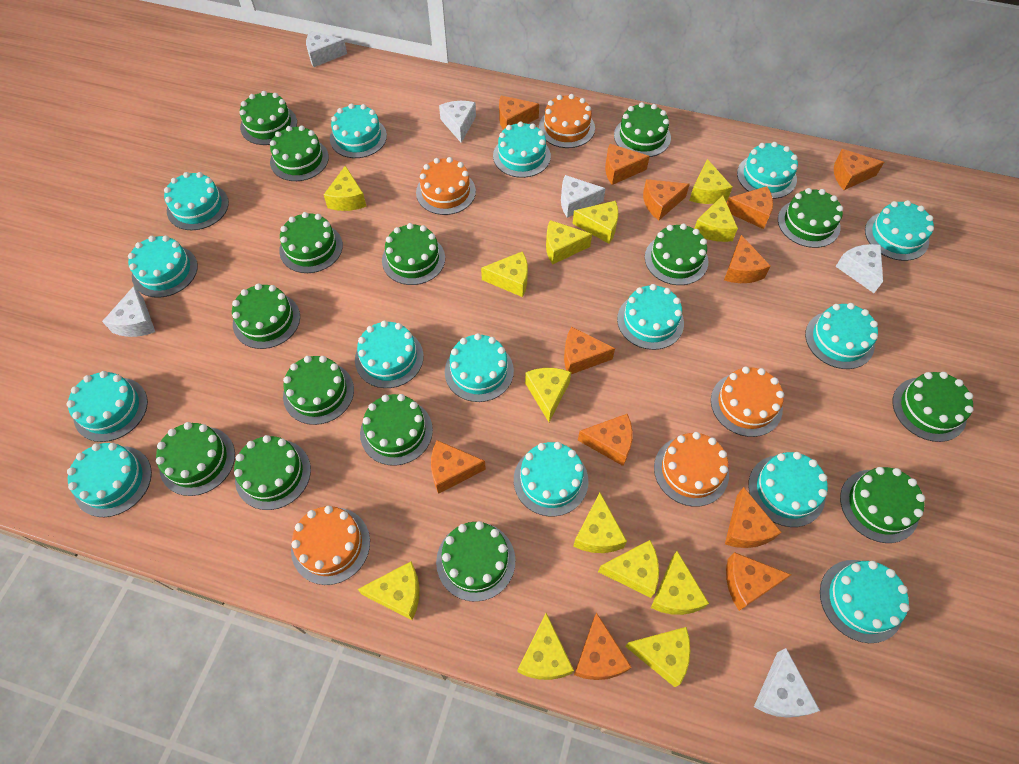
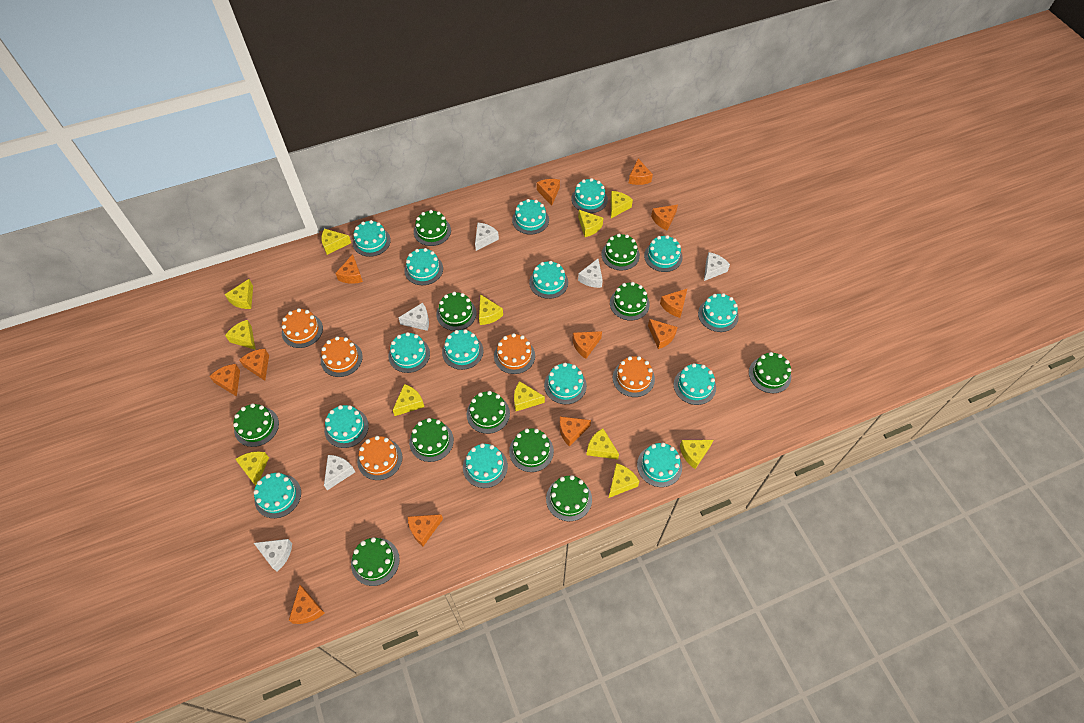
green cake: [156,422,235,496] [232,283,300,349] [234,435,311,510] [240,91,297,145] [270,125,329,181] [279,212,343,273] [283,356,354,425] [360,394,433,466] [382,223,445,285] [436,521,515,602] [614,102,671,157] [645,224,708,285] [778,188,843,248] [840,467,925,543] [893,372,974,442] = 15 -> [233,403,279,447] [351,537,400,586] [409,418,454,462] [414,210,451,246] [436,292,476,331] [467,391,510,434] [509,428,554,472] [546,475,592,521] [601,234,640,271] [610,282,650,321] [749,352,791,393] = 11
yellow cheese: [324,166,367,211] [358,562,419,620] [481,251,528,297] [518,613,574,680] [525,368,571,422] [546,220,592,264] [572,201,619,244] [573,493,627,553] [598,540,659,598] [625,627,690,687] [651,551,709,615] [689,159,732,204] [694,195,738,242] = 13 -> [225,279,253,309] [225,320,256,350] [235,451,269,485] [321,228,351,255] [393,384,424,416] [479,294,503,325] [514,381,545,411] [578,210,603,237] [587,428,619,460] [609,463,640,498] [611,191,633,218] [680,440,714,469] = 12

